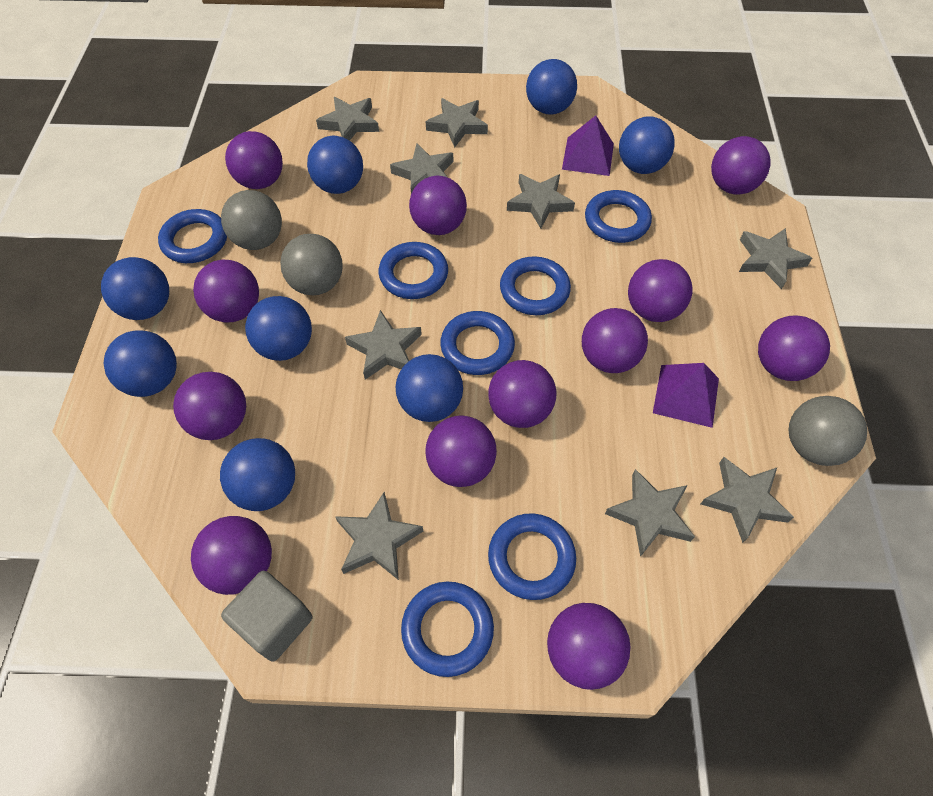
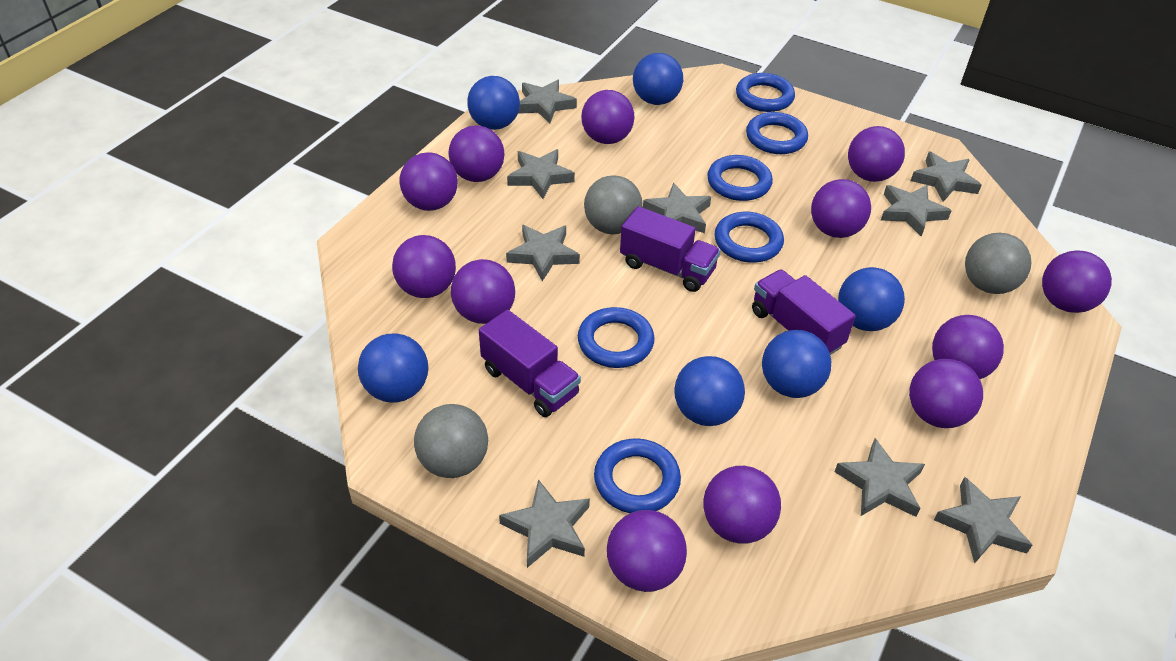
blue ball: [101,257,169,320] [103,330,177,397] [220,438,295,511] [245,296,312,361] [307,136,363,194] [395,354,463,422] [526,59,577,115] [619,116,675,174] = 8 -> [358,334,428,403] [467,76,520,130] [633,53,683,105] [674,356,745,426] [762,330,831,398] [838,267,905,331] = 6
blue ring: [158,209,227,263] [379,242,448,299] [401,582,494,677] [440,311,515,375] [488,513,576,600] [500,256,571,315] [585,190,652,243] = 7 -> [578,307,655,368] [594,438,681,513] [707,155,773,201] [714,212,784,263] [736,73,795,112] [746,112,808,154] = 6
grey cube: [221,571,312,662] = 1 -> none = 0
purple pyramid: [562,115,614,176] [653,363,719,428] = 2 -> none = 0
purple truck: none = 0 -> [479,310,581,417] [620,206,721,292] [752,269,856,355] = 3

